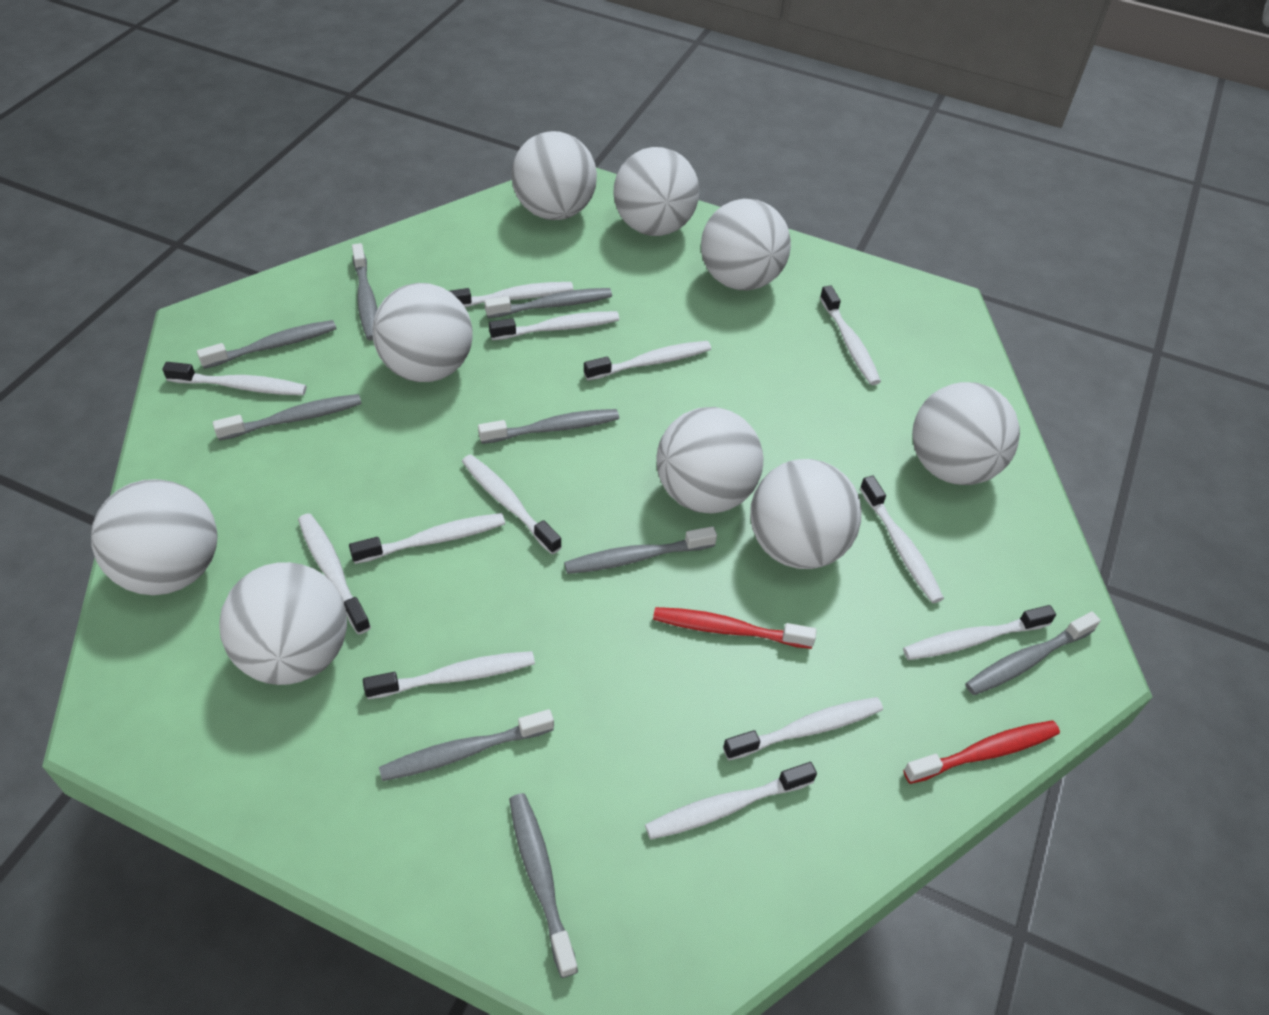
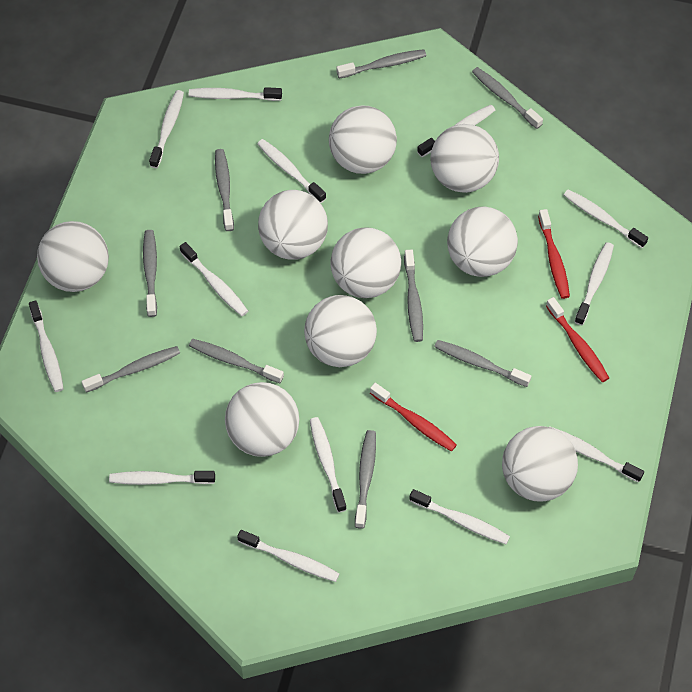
red toothbrush: [653,607,817,649] [903,721,1060,784] = 2 -> [370,383,457,452] [538,209,570,299] [546,297,609,382] = 3

